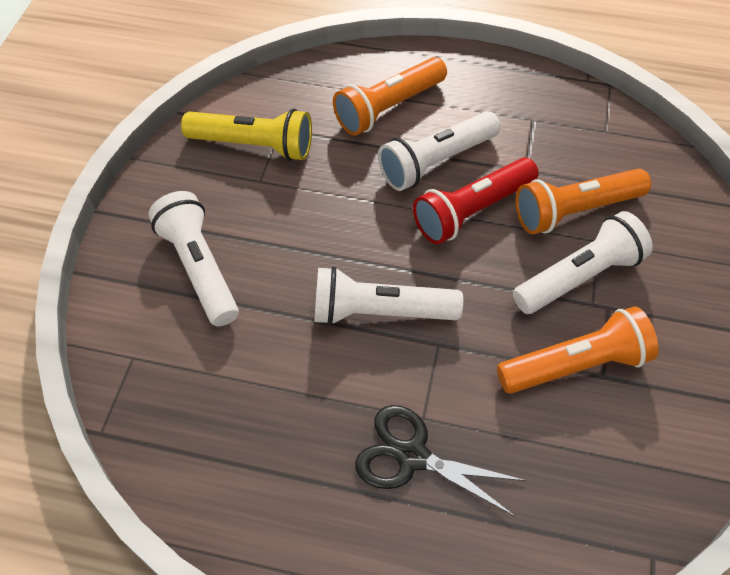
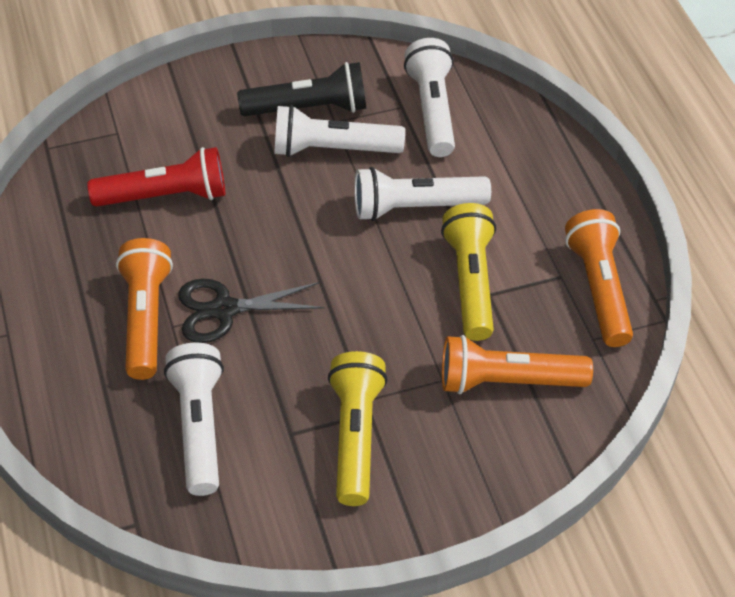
black flashlight: none = 0 -> [237,62,366,116] = 1
yellow flashlight: [181,109,312,161] = 1 -> [328,351,388,506] [441,203,496,341] = 2

